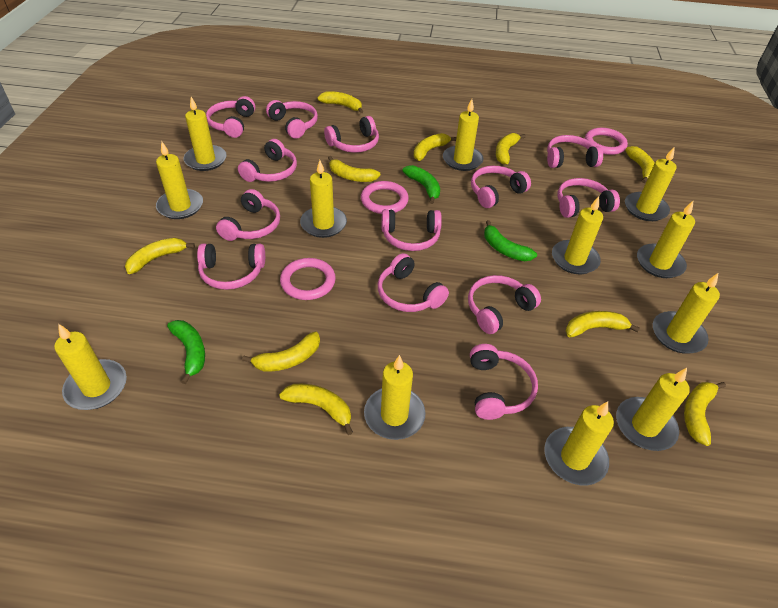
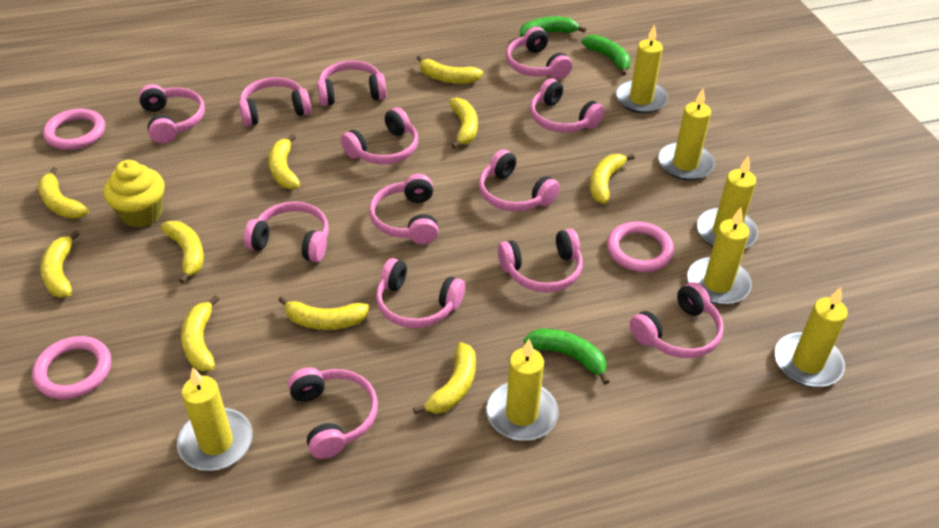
yellow candle: [54,324,127,410] [156,141,203,219] [183,97,227,171] [300,160,347,238] [364,355,425,440] [443,99,484,171] [544,401,614,486] [552,196,603,274] [616,368,690,451] [625,146,677,221] [637,201,695,278] [653,273,720,354] = 12 -> [177,367,253,471] [486,339,559,441] [616,24,668,114] [658,89,715,180] [687,207,752,305] [697,156,758,248] [775,287,848,387] = 7
yellow cupcake: none = 0 -> [103,160,165,228] = 1

